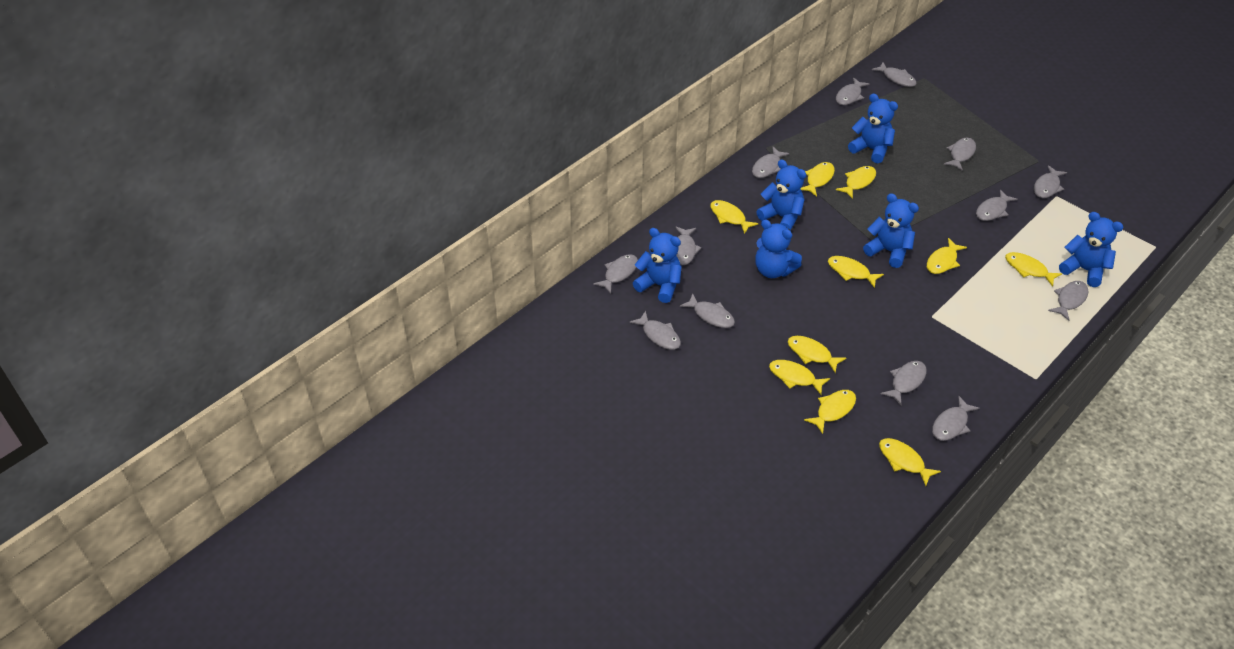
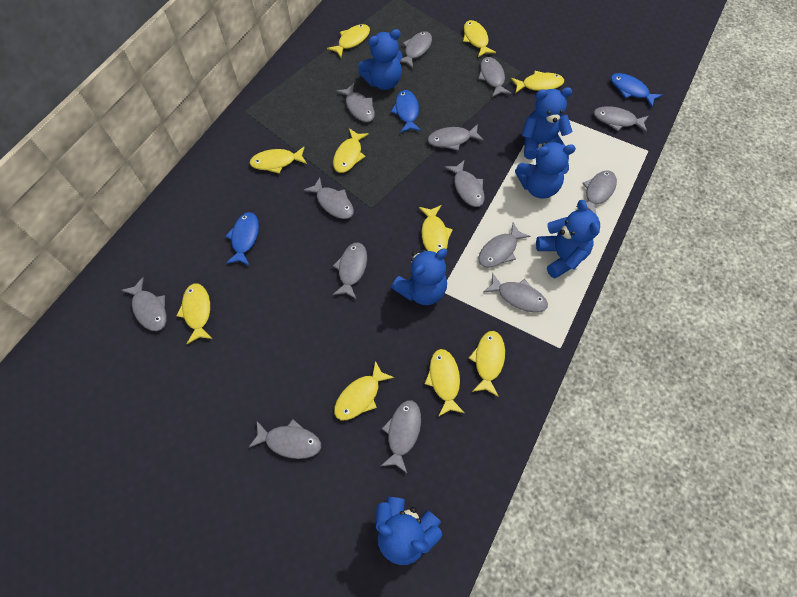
blue fish: none = 0 -> [225,212,259,266] [391,90,421,133] [611,73,662,107] = 3
grey fish: [593,254,638,293] [629,311,681,350] [675,227,701,265] [680,294,735,328] [752,147,790,178] [836,77,869,105] [872,62,917,87] [881,361,927,405] [932,396,980,441] [944,138,976,171] [976,189,1018,221] [1034,165,1067,198] [1048,281,1088,321] = 13 -> [121,277,167,331] [248,419,321,459] [304,177,354,219] [333,242,367,299] [336,83,375,122] [381,400,421,473] [399,31,432,68] [427,124,484,151] [445,161,485,207] [478,57,511,97] [478,223,530,267] [483,273,548,312] [576,170,617,214] [594,106,648,132] = 14

